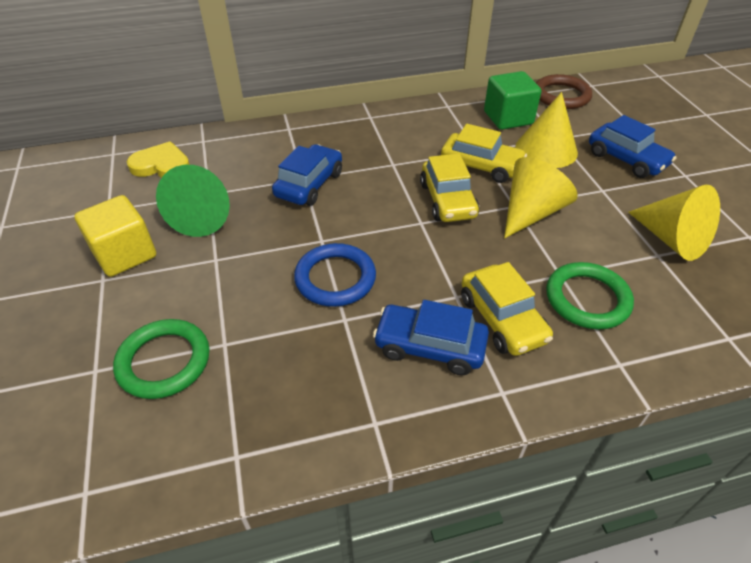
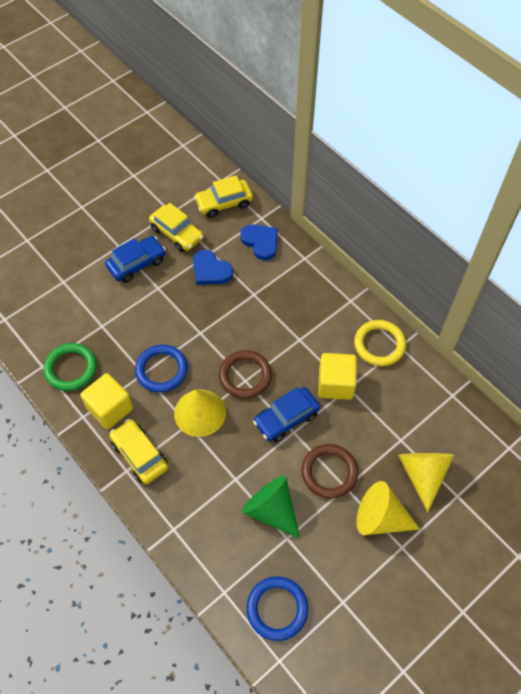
blue car: [272,144,342,206] [373,300,489,375] [589,115,676,178] = 3 -> [105,236,166,283] [253,387,320,442] = 2
blue heart: none = 0 -> [193,250,233,285] [240,224,278,260] = 2
blue ring: [294,243,376,307] = 1 -> [135,345,188,393] [246,576,308,641] = 2
brown ring: [536,74,592,109] = 1 -> [219,350,272,399] [302,444,358,499] = 2
green cube: [484,71,541,130] = 1 -> none = 0
green ring: [113,319,209,399] [546,262,634,329] = 2 -> [43,343,97,391] = 1
yellow cube: [74,195,156,277] = 1 -> [80,373,133,430] [318,353,357,400] = 2
yellow heart: [127,141,190,178] = 1 -> none = 0
yellow ring: none = 0 -> [354,320,406,366] = 1

